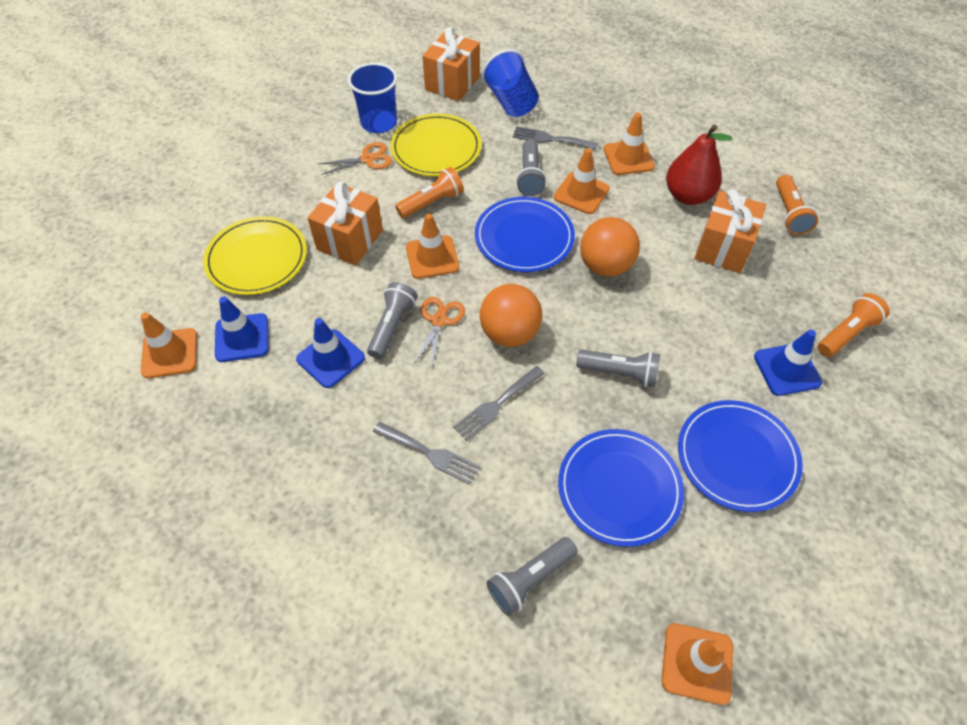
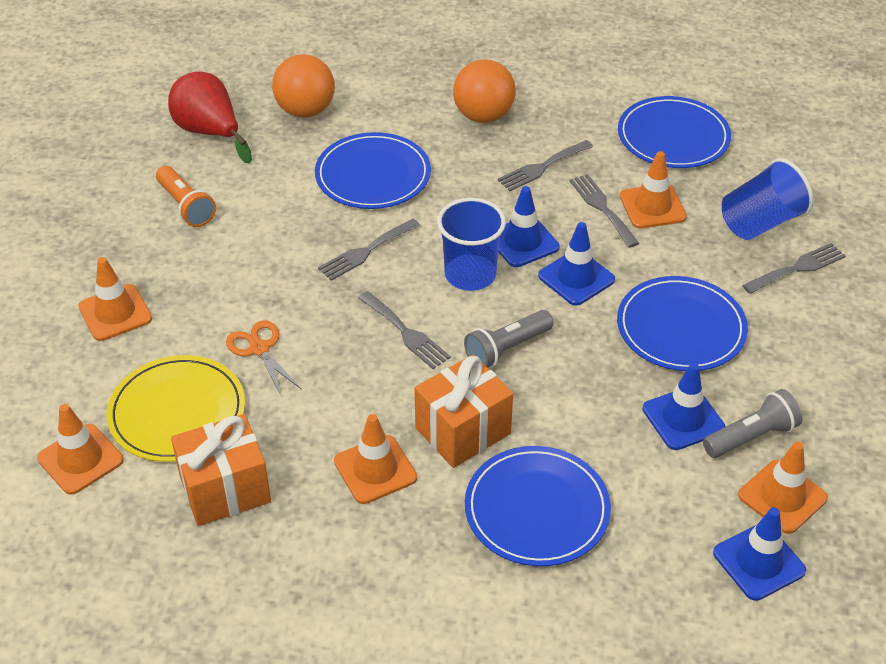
blue plate: [475,197,575,272] [558,429,684,547] [678,400,803,512] = 3 -> [315,132,431,209] [465,446,611,566] [617,276,748,371] [618,96,731,168] = 4
blue traffic cone: [215,296,269,362] [296,318,365,388] [754,330,822,396] = 3 -> [498,186,560,267] [538,222,615,306] [643,363,725,450] [713,507,806,601] = 4
grey flashlight: [367,282,418,359] [487,537,578,616] [516,139,546,196] [576,350,661,387] = 4 -> [464,310,554,368] [703,389,802,458] = 2
grey fork: [373,422,480,485] [453,366,545,441] [513,126,598,150] = 3 -> [318,219,420,281] [358,291,451,369] [497,140,593,191] [570,174,639,248] [742,243,846,294] = 5
orange flashlight: [395,167,464,218] [776,175,818,235] [818,293,890,357] = 3 -> [156,166,216,227] = 1
orange gift: [307,181,383,265] [422,27,480,101] [694,189,766,273] = 3 -> [171,414,271,526] [414,354,513,468] = 2
orange scissors: [318,142,392,175] [413,297,465,369] = 2 -> [226,320,302,397] = 1
yellow plate: [203,216,307,295] [390,114,482,176] = 2 -> [107,355,245,462] = 1

